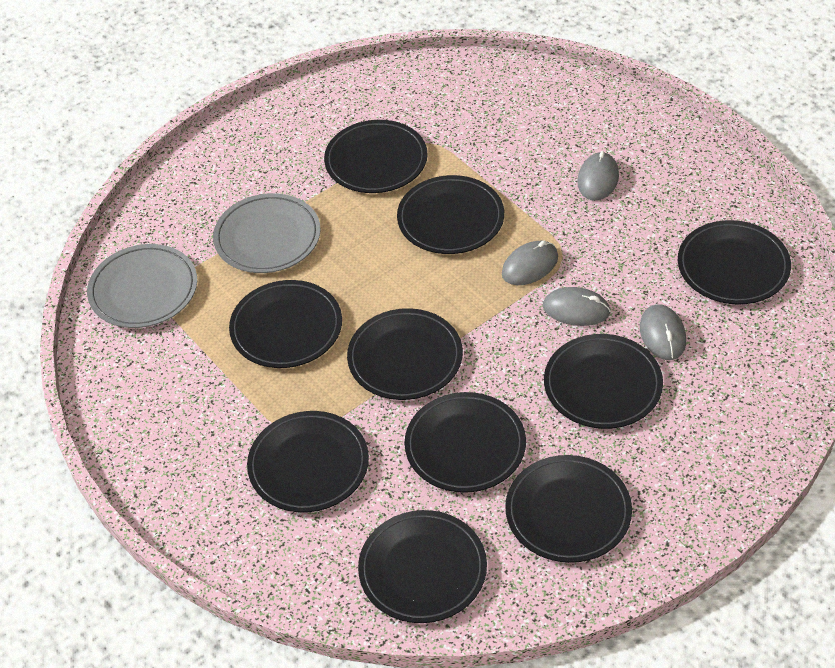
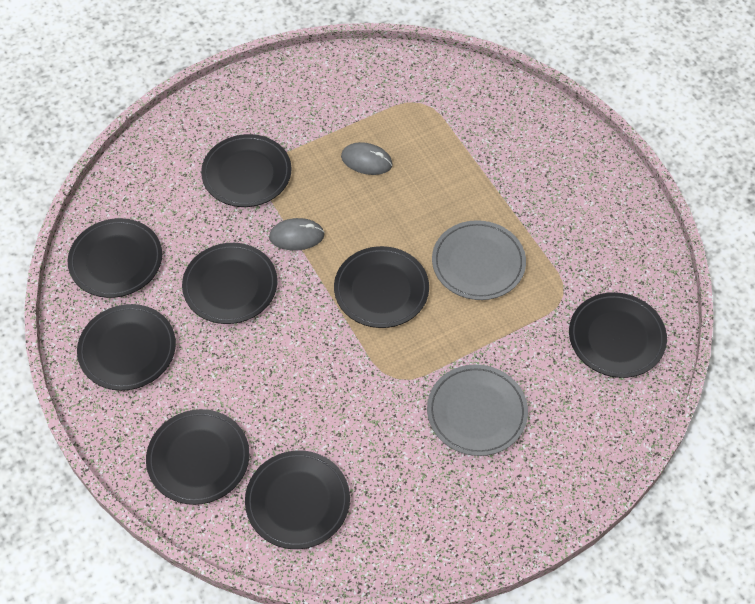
black plate: [229,280,342,368] [247,411,369,512] [324,120,428,193] [347,308,463,400] [358,510,487,623] [397,175,504,254] [405,392,526,493] [505,455,632,563] [544,334,663,429] [678,220,791,305] = 10 -> [68,218,162,298] [77,304,176,391] [146,409,249,505] [182,243,277,324] [201,134,292,207] [245,450,350,549] [334,246,429,328] [569,292,667,378] = 8
grey mouse: [502,241,558,285] [543,287,611,326] [577,151,619,201] [640,304,686,360] = 4 -> [269,218,325,251] [341,142,393,175] = 2

